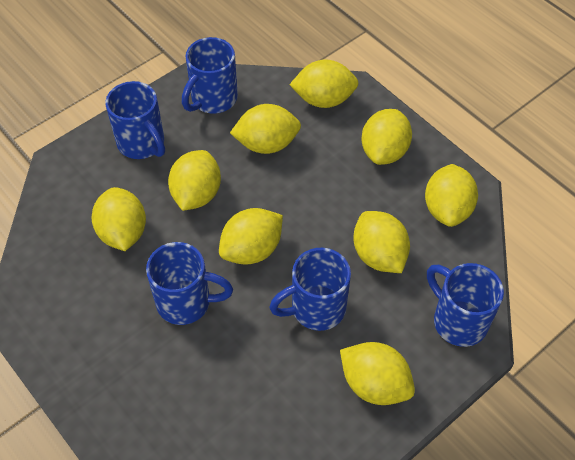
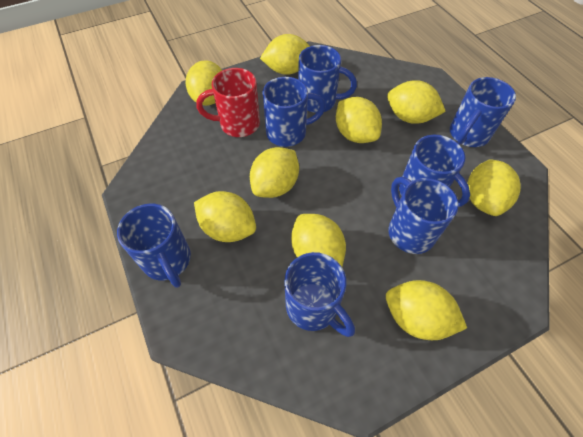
blue mug: [106,81,165,159] [146,242,233,325] [182,37,238,114] [269,248,351,331] [427,263,504,347] = 5 -> [117,204,191,288] [262,77,326,147] [284,252,355,337] [298,45,357,113] [389,177,459,254] [399,135,470,207] [450,77,516,147] = 7
red mug: none = 0 -> [196,68,260,137] = 1

